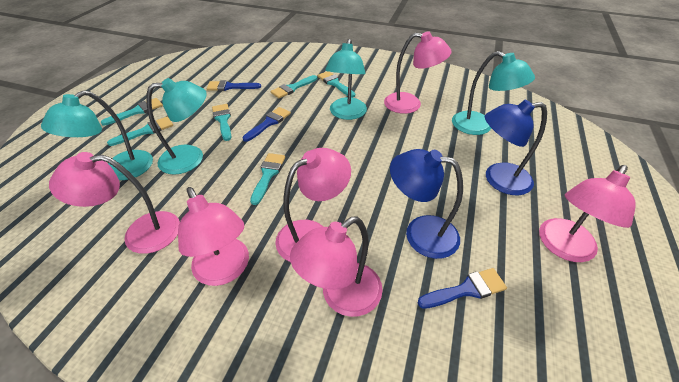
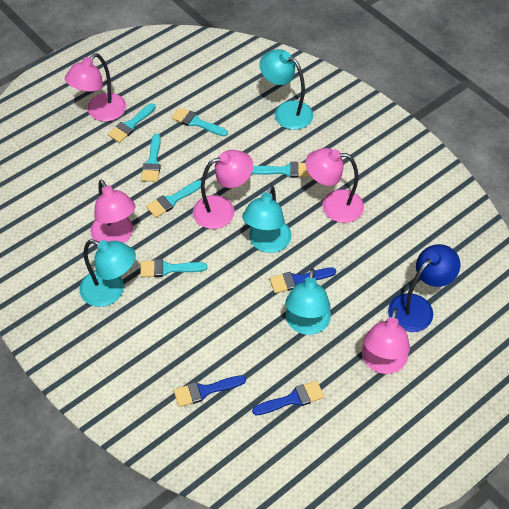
blue lamp: [390,149,463,259] [485,100,547,195] = 2 -> [388,244,460,332] = 1
pink lamp: [49,152,180,254] [178,187,249,286] [275,148,351,262] [290,216,383,317] [384,31,452,114] [539,165,636,262] = 6 -> [65,53,126,121] [90,179,135,243] [193,150,253,229] [305,148,364,223] [362,308,410,374] = 5

